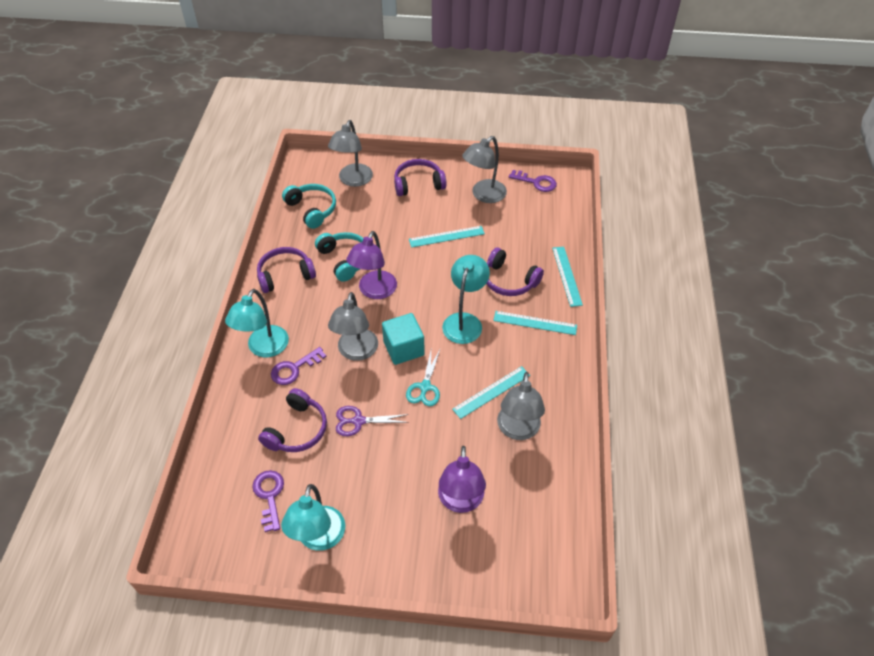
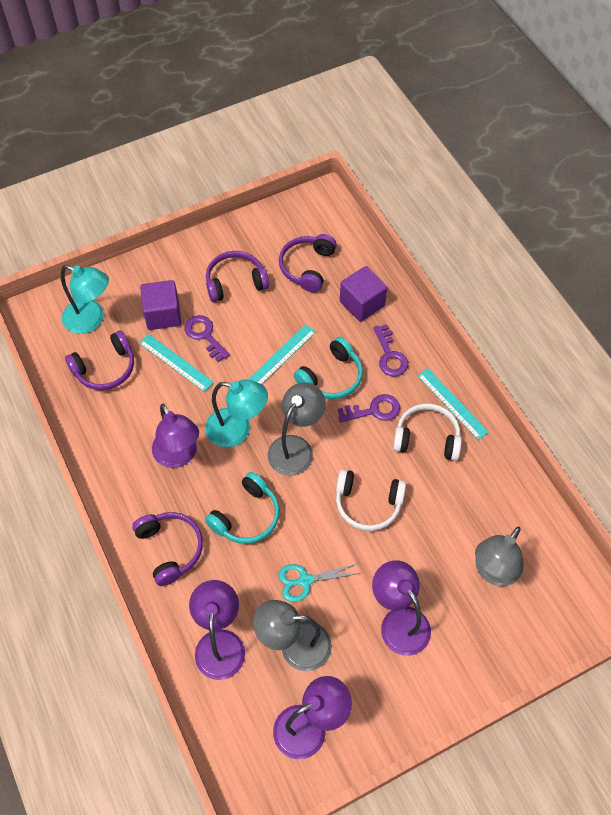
grey lamp: [328,120,373,187] [328,292,378,361] [462,136,507,203] [497,372,545,440] = 4 -> [253,600,332,671] [268,382,326,476] [475,526,524,586] = 3
purple cube: none = 0 -> [140,280,181,330] [340,266,387,322] = 2
purple lamp: [346,231,397,299] [438,446,486,513] = 2 -> [152,404,199,468] [189,580,245,680] [273,676,352,759] [372,560,431,656] = 4
purple scissors: [336,406,409,436] = 1 -> none = 0
turquoise cube: [382,313,425,365] = 1 -> none = 0
turquoise lamp: [225,289,289,357] [281,484,345,551] [442,255,490,344] = 3 -> [61,265,109,334] [205,379,268,447] = 2
turquoise ruler: [409,226,485,248] [452,366,530,419] [493,311,577,335] [552,246,583,307] = 4 -> [139,334,214,392] [248,324,316,384] [417,368,489,440] = 3
white headphones: none = 0 -> [336,469,406,531] [393,404,462,461] = 2

